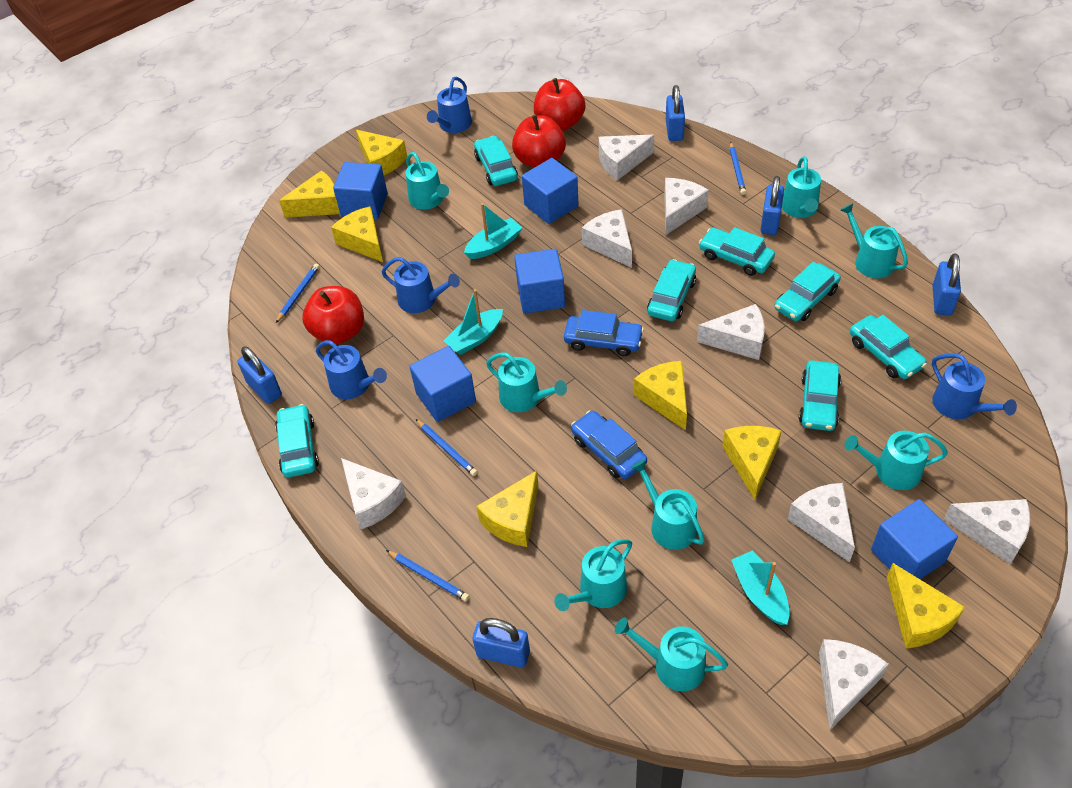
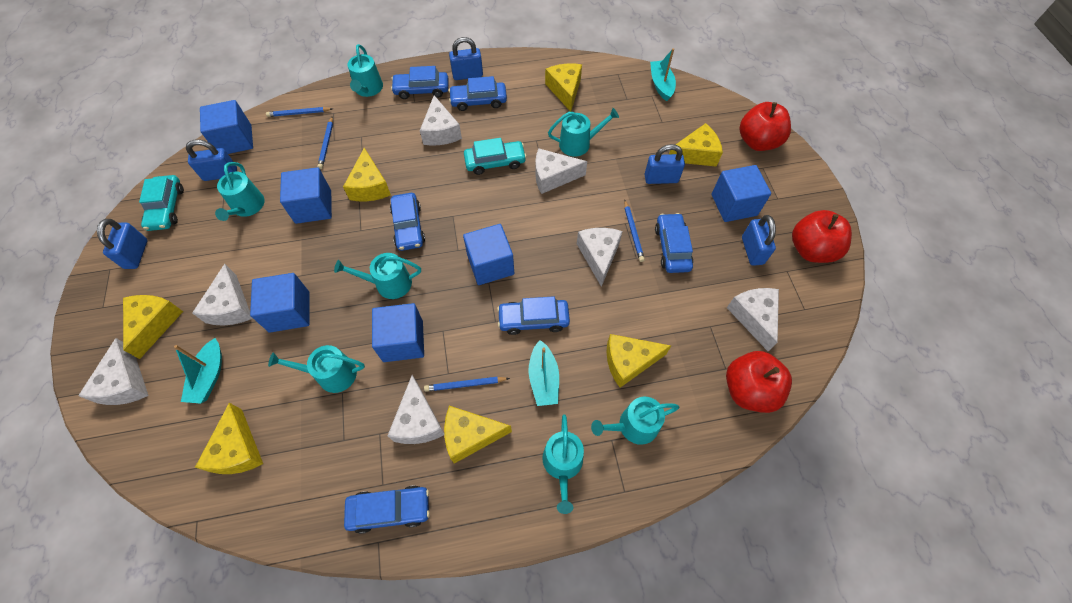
blue car: [564,310,644,356] [571,410,647,479] = 2 -> [344,485,430,534] [390,193,425,251] [391,66,448,99] [449,76,507,111] [497,296,570,335] [655,213,693,273] = 6
blue cube: [333,162,388,220] [409,346,476,422] [514,249,565,314] [522,158,579,224] [871,499,958,579] = 5 -> [200,100,253,154] [250,273,310,333] [280,167,332,224] [372,303,424,362] [463,224,514,285] [712,165,771,222] = 6
blue watering can: [316,340,387,399] [382,257,460,313] [427,77,472,133] [932,353,1017,419] = 4 -> none = 0
turquoise car: [275,404,319,478] [474,136,518,186] [647,259,696,321] [699,227,775,276] [774,262,841,321] [799,360,841,431] [850,315,927,379] = 7 -> [139,175,184,231] [464,138,527,175] = 2
turquoise watering can: [406,152,449,210] [486,353,567,412] [554,539,632,611] [615,618,728,691] [631,459,705,550] [782,156,821,218] [841,203,908,278] [845,431,948,490] = 8 -> [215,162,265,221] [268,345,365,393] [334,253,421,299] [348,44,383,97] [542,414,584,514] [548,108,619,157] [591,397,679,445] = 7
white cheese: [341,458,406,529] [582,209,632,268] [599,135,654,181] [664,178,709,235] [697,304,765,360] [788,483,855,563] [819,639,889,730] [944,499,1030,564] = 8 -> [78,338,149,405] [192,264,253,326] [388,375,444,444] [420,95,462,146] [535,148,587,194] [577,228,623,287] [727,288,779,351] = 7

